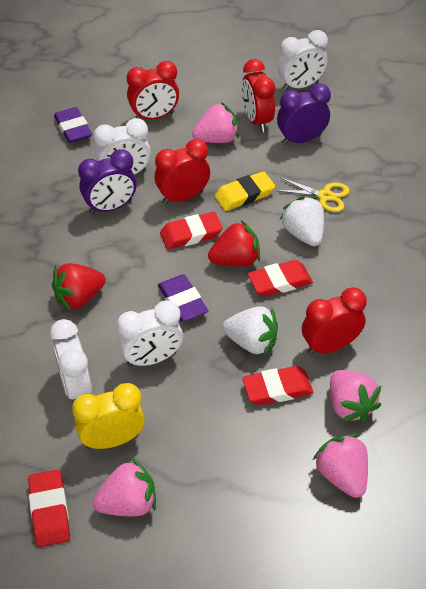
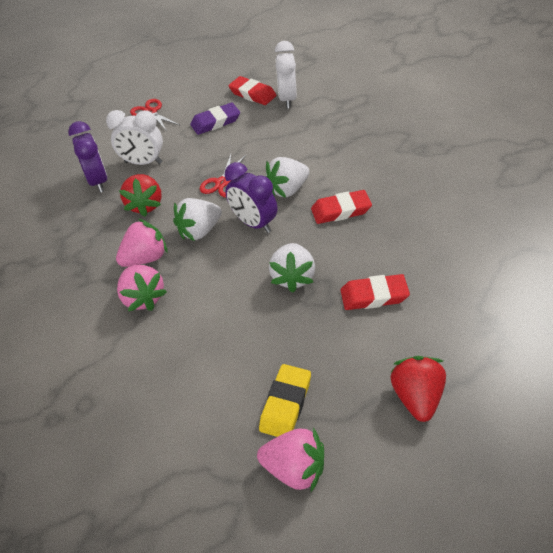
pink strawberry: [93,459,156,516] [192,102,239,143] [313,434,368,498] [330,370,381,423] = 4 -> [116,219,168,267] [117,265,167,311] [257,427,324,492] = 3
purple eraser: [54,107,92,143] [158,274,208,322] = 2 -> [190,103,240,135] = 1
red clock: [127,61,179,119] [155,139,210,204] [242,59,275,132] [302,287,367,355] = 4 -> none = 0
red eraser: [28,470,70,547] [160,212,223,250] [242,366,313,405] [248,260,313,297] = 4 -> [228,76,277,105] [311,190,372,224] [340,274,410,310] = 3
red scissors: none = 0 -> [130,99,179,131] [200,154,247,198] = 2
white clock: [50,319,92,399] [94,118,151,175] [117,300,183,367] [278,30,328,91] = 4 -> [106,110,163,165] [275,41,297,109] = 2
white strawberry: [223,306,278,355] [280,196,324,246] = 2 -> [173,198,222,241] [265,157,309,198] [269,243,315,293] = 3
yellow clock: [72,383,145,449] = 1 -> none = 0
yellow scissors: [275,177,350,212] = 1 -> none = 0

